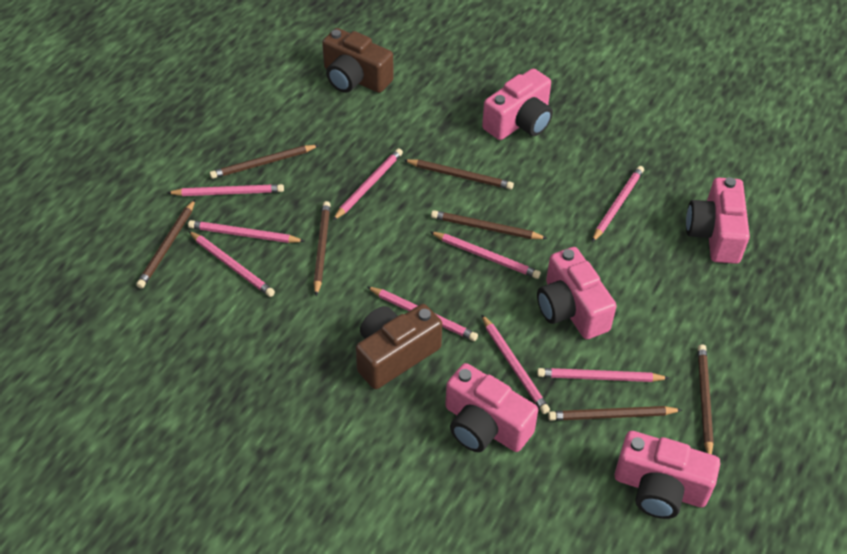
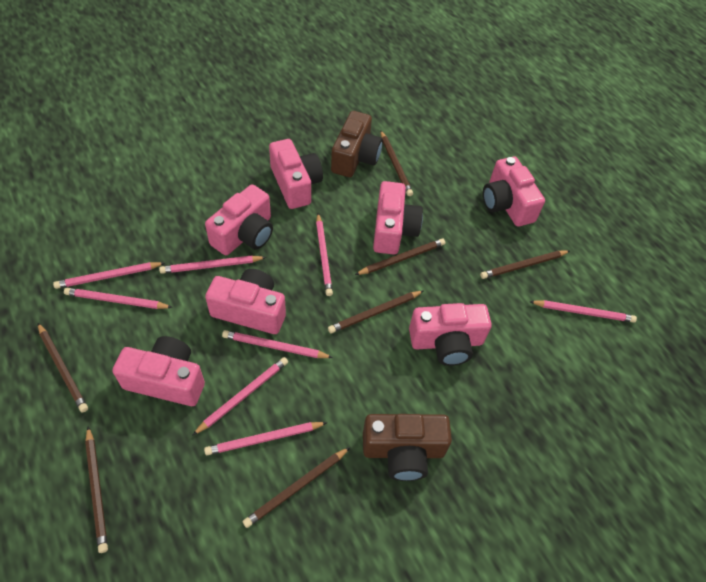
pink camera: [445,363,538,452] [482,69,553,140] [537,247,616,339] [615,431,720,519] [686,177,750,264] = 5 -> [112,336,205,406] [205,185,273,255] [205,269,286,334] [269,139,323,209] [373,181,423,255] [409,303,492,366] [483,157,545,227] = 7
pink pencil: [167,184,284,196] [188,220,305,243] [189,231,275,297] [333,148,403,220] [367,286,478,341] [430,232,541,279] [481,314,550,414] [537,368,669,382] [592,166,644,242] = 9 -> [53,262,165,289] [64,288,173,309] [159,255,266,274] [192,357,288,436] [204,422,328,455] [222,330,333,358] [316,213,333,296] [529,300,637,323] = 8

